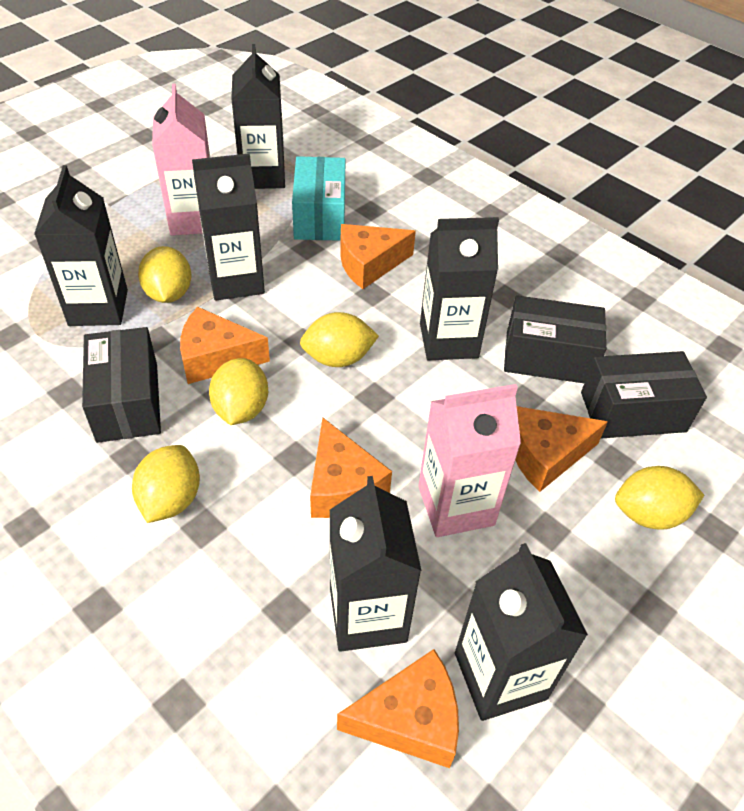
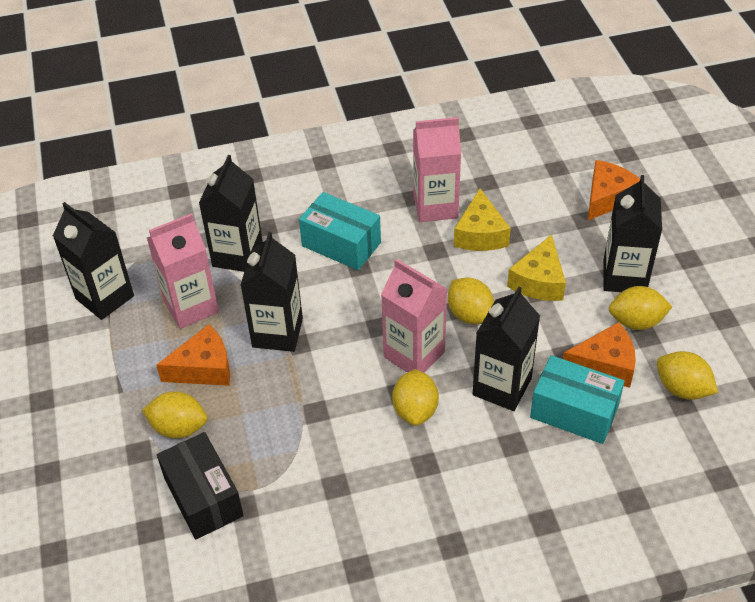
black box: [82,327,161,443] [504,295,606,383] [581,351,707,439] = 3 -> [157,432,244,540] = 1
black carton: [34,165,128,326] [192,153,265,301] [231,44,285,189] [329,476,421,652] [420,217,499,360] [455,543,588,721] = 6 -> [53,202,134,320] [199,155,263,272] [241,232,303,352] [473,286,540,411] [603,175,662,292] = 5
orange cheese: [180,307,270,384] [310,418,392,518] [337,649,459,768] [340,224,416,289] [516,406,608,492] = 5 -> [156,324,230,386] [563,322,636,388] [588,160,640,220] = 3
pink carton: [152,84,210,236] [418,384,521,537] = 2 -> [147,213,219,329] [381,259,447,373] [413,117,461,222] = 3
turquoise box: [292,156,346,241] = 1 -> [299,192,381,270] [530,355,625,444] = 2
yellow cheese: none = 0 -> [454,189,511,251] [507,235,566,301] = 2

